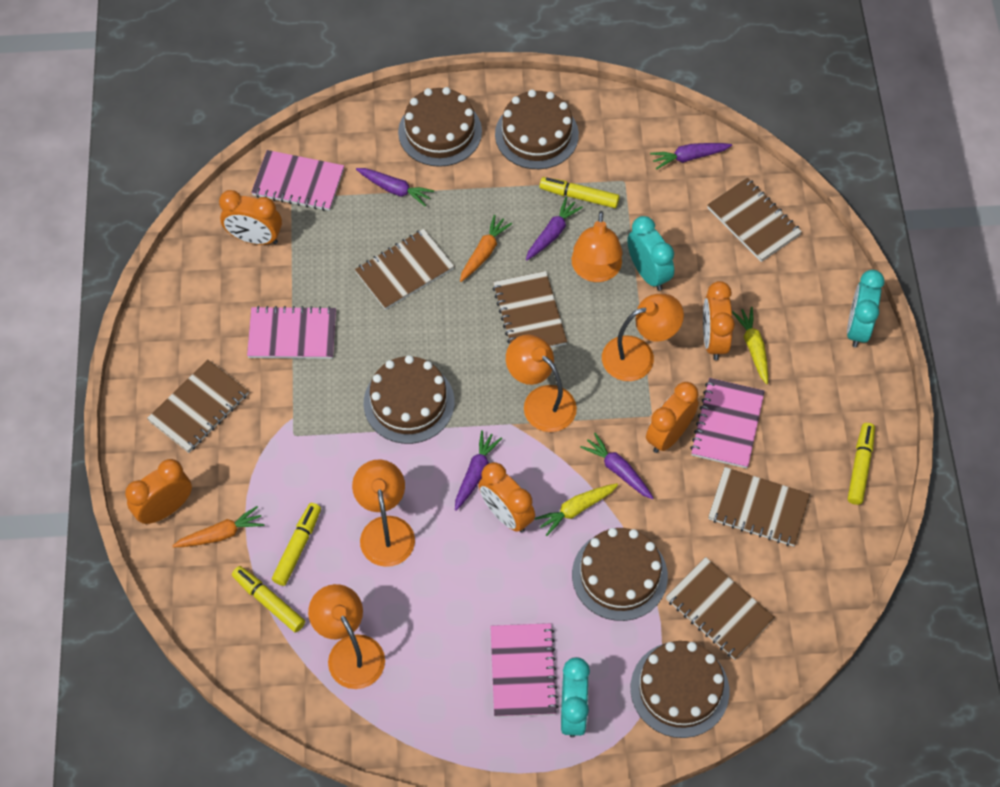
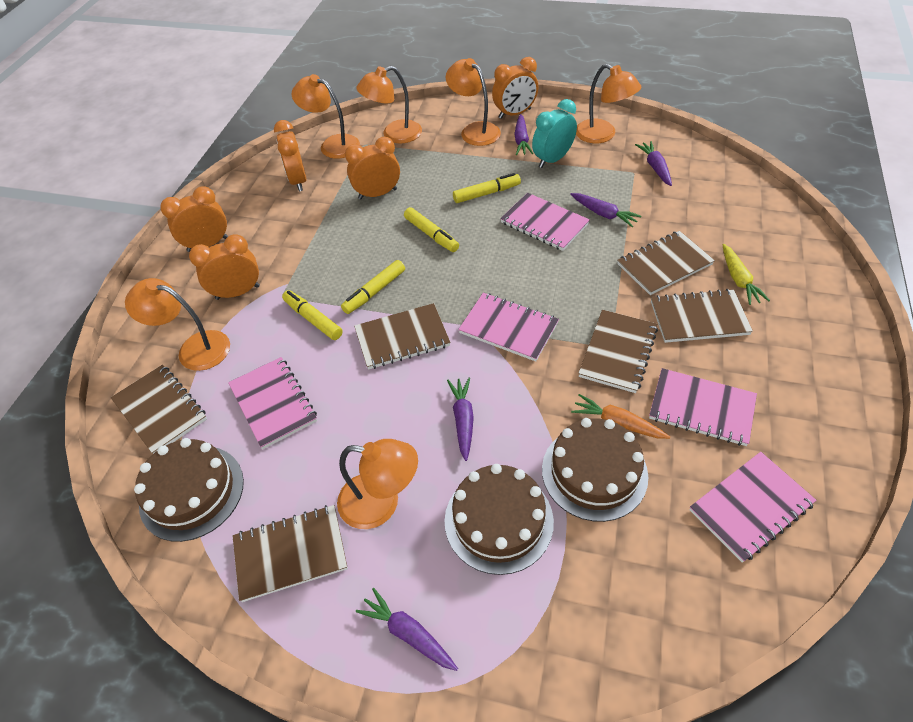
brown cake: [363,355,455,444] [398,87,482,167] [495,90,579,169] [572,528,668,621] [630,641,729,738] = 5 -> [134,438,244,542] [444,464,554,575] [542,418,648,522] = 3
orange carrot: [172,506,265,547] [460,215,512,282] = 2 -> [571,394,670,439] = 1
orange lamp: [308,584,385,689] [352,459,415,567] [506,334,577,432] [571,211,623,282] [602,294,684,381] = 5 -> [125,278,230,371] [292,74,360,159] [337,439,418,529] [356,66,422,143] [446,58,501,146] [576,64,641,143] = 6
pink notebook: [247,306,336,359] [251,150,344,211] [490,623,559,717] [690,378,765,468] = 4 -> [228,357,317,449] [458,293,559,362] [500,193,590,251] [649,368,757,446] [689,452,816,563] = 5
turquoise clock: [561,657,590,737] [627,216,674,291] [847,270,885,348] = 3 -> [532,99,577,168] = 1
yellow carrot: [535,483,618,536] [732,307,768,384] = 2 -> [722,244,770,305] = 1

